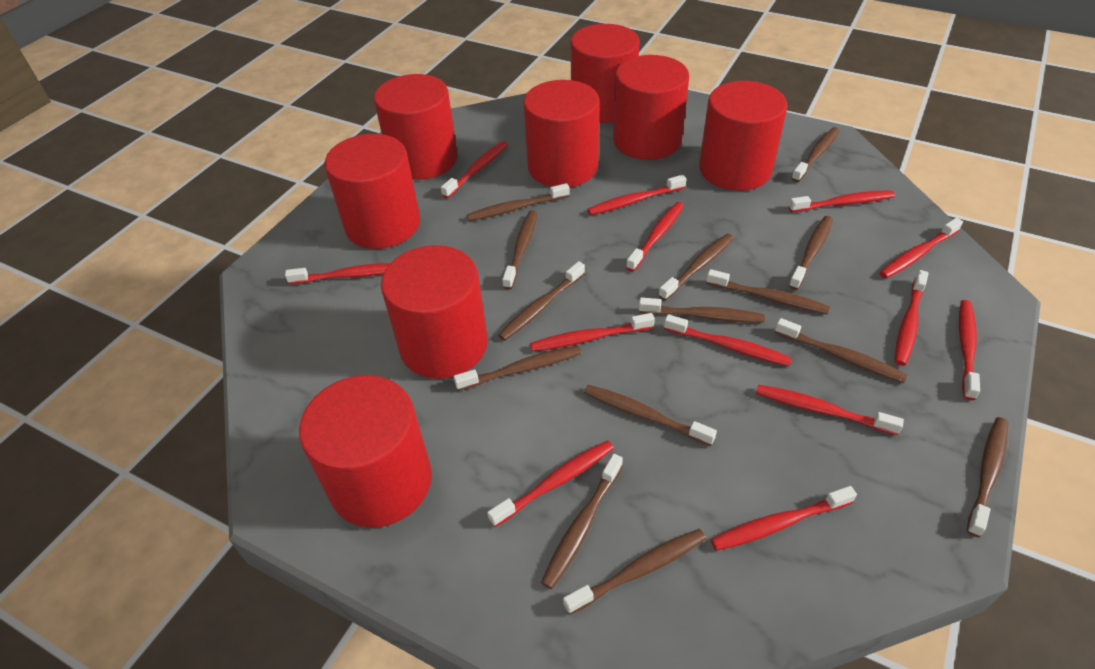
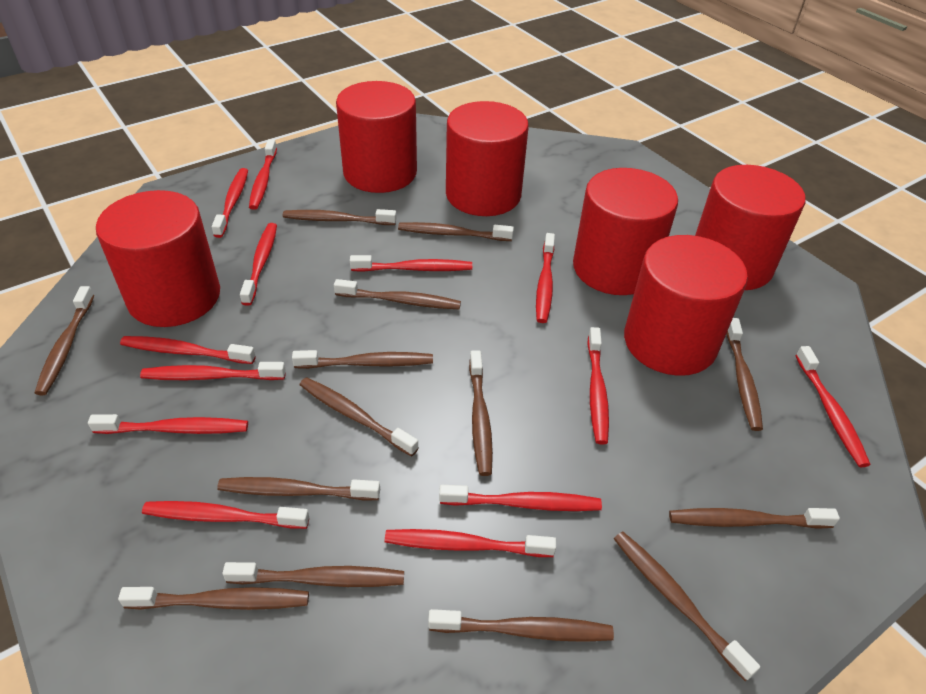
red cylinder: [299,375,432,527] [325,134,420,249] [374,74,458,180] [381,245,488,379] [523,80,600,187] [570,24,640,123] [613,55,689,160] [699,81,788,191] = 8 -> [96,190,220,327] [336,81,417,193] [446,101,529,216] [573,168,678,295] [624,235,748,376] [695,165,805,290] = 6

